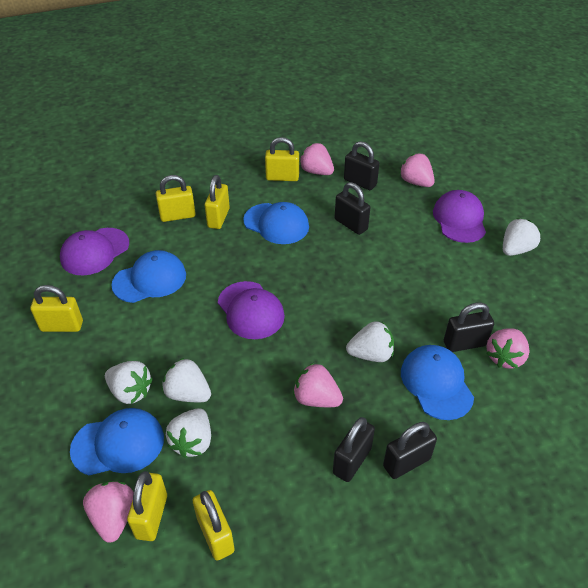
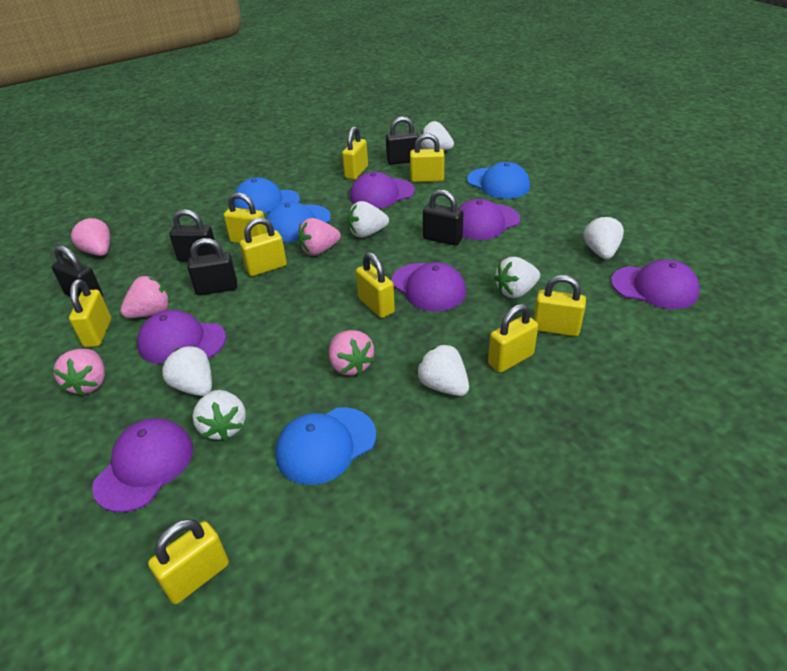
purple cap: [60,228,129,276] [218,281,285,339] [433,190,486,243] = 3 -> [92,418,193,512] [137,310,226,364] [350,172,415,209] [391,262,466,311] [458,199,520,240] [611,259,700,309] = 6
white strawberry: [105,361,153,404] [162,358,211,402] [166,408,211,458] [346,321,394,362] [503,218,541,256] = 5 -> [161,345,212,396] [193,390,246,441] [348,201,389,238] [417,344,469,396] [420,121,454,151] [494,257,540,298] [584,215,624,259] = 7
yellow padlock: [30,285,83,332] [127,471,167,541] [156,175,196,222] [193,490,235,561] [205,175,230,229] [265,137,299,181] = 6 -> [69,279,111,347] [148,519,229,604] [224,193,267,243] [240,218,287,276] [342,126,368,180] [356,252,395,318] [410,133,445,182] [488,304,538,373] [534,275,586,337] = 9

